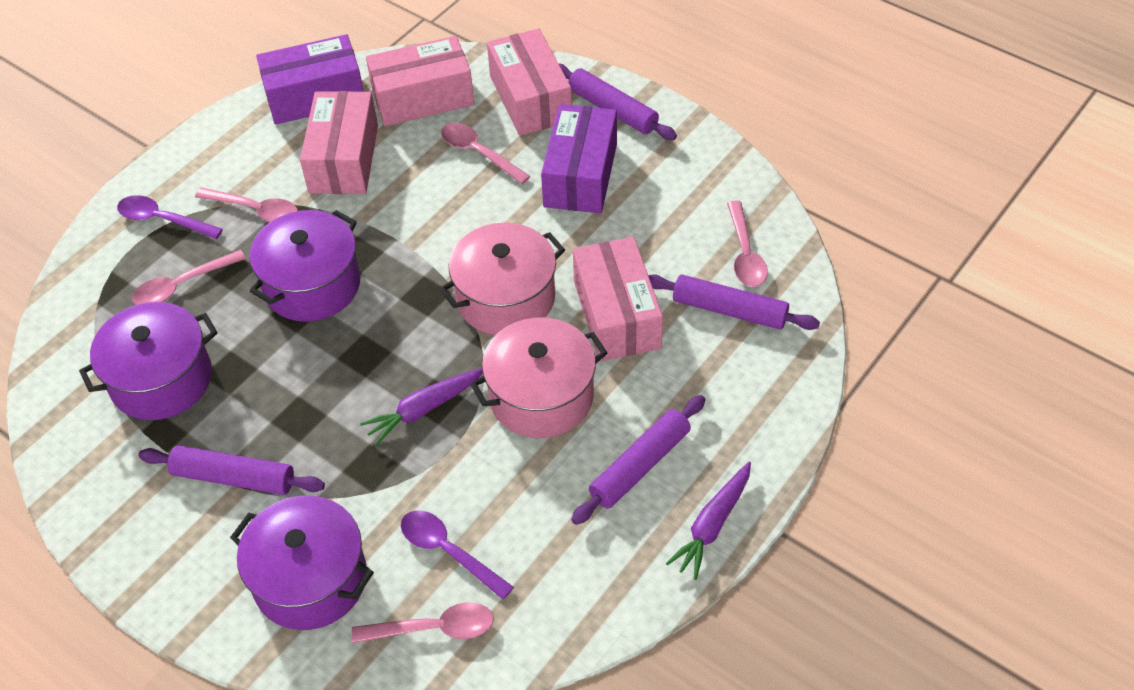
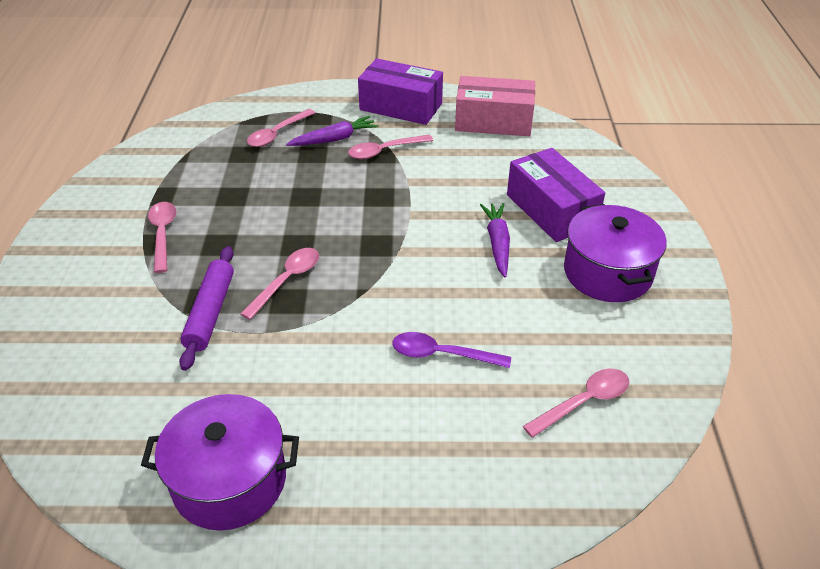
pink box: [300,91,378,194] [366,36,474,126] [487,28,572,136] [573,237,663,362] = 4 -> [455,76,535,136] = 1
pink pot: [439,223,565,335] [470,318,607,438] = 2 -> none = 0
purple pot: [79,302,217,420] [230,495,374,630] [249,210,360,322] = 3 -> [141,394,299,530] [564,204,667,302] = 2
purple rolling pin: [138,445,325,495] [558,63,677,140] [571,395,706,525] [648,274,820,330] = 4 -> [179,246,234,371] = 1
purple spoon: [117,195,223,239] [401,511,514,599] = 2 -> [392,332,511,368] = 1

